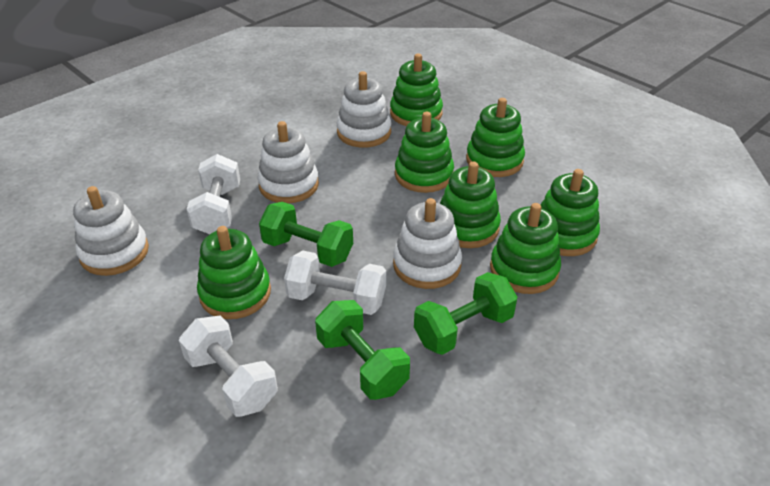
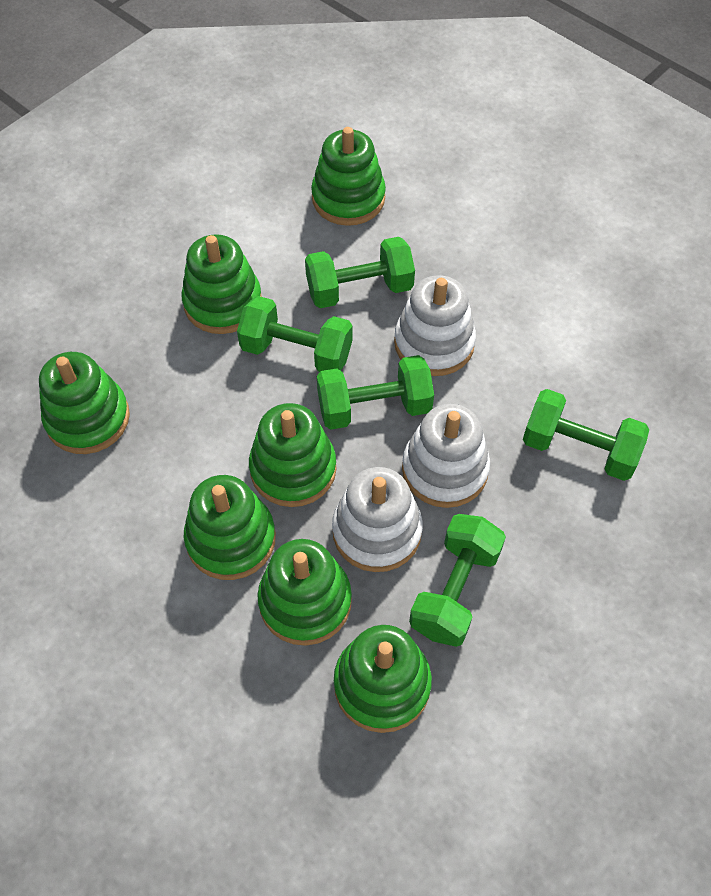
green dumbbell: [259,202,353,267] [315,300,410,400] [414,272,517,355] = 3 -> [237,296,353,372] [305,237,415,308] [317,355,434,430] [409,514,506,647] [523,389,649,481] = 5
white dumbbell: [179,316,278,417] [187,154,240,234] [284,250,386,315] = 3 -> none = 0
white stacking toy: [73,186,149,276] [257,121,319,203] [337,71,391,148] [393,198,462,289] = 4 -> [332,467,423,572] [394,275,476,376] [402,404,490,508] = 3

